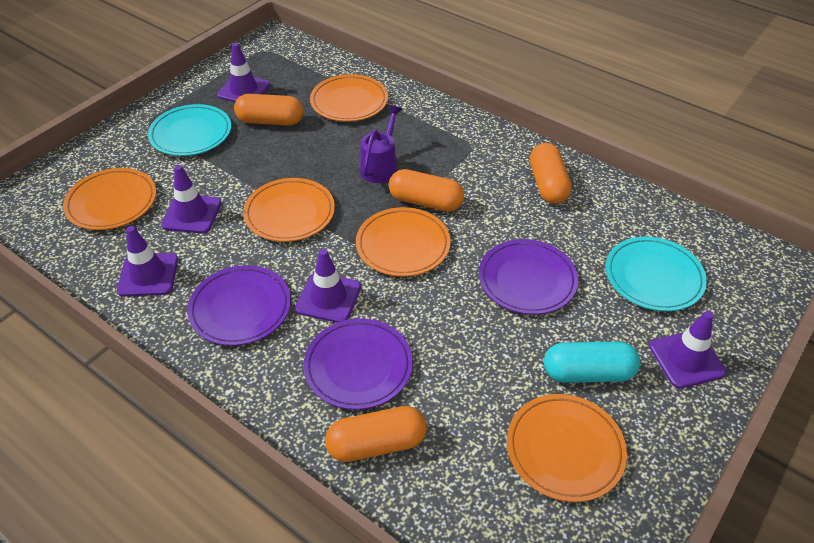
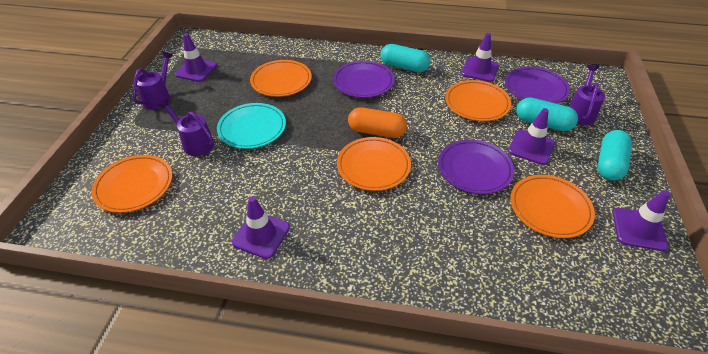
orange capsule: [234,94,304,126] [325,406,427,462] [389,169,464,212] [530,143,572,204] = 4 -> [348,107,407,138] = 1
purple watering can: [360,105,402,183] = 1 -> [133,52,173,110] [158,98,214,156] [569,64,605,125] = 3
turquoise capsule: [544,341,640,383] = 1 -> [381,44,431,72] [516,97,578,131] [598,130,632,181] = 3
turquoise plate: [148,104,231,156] [606,237,707,311] = 2 -> [217,103,286,149] = 1

